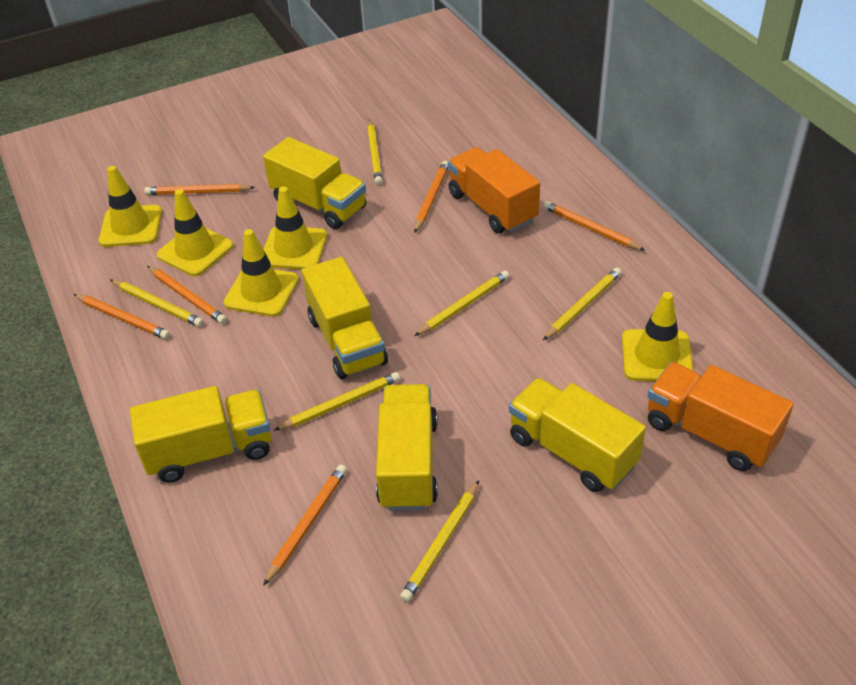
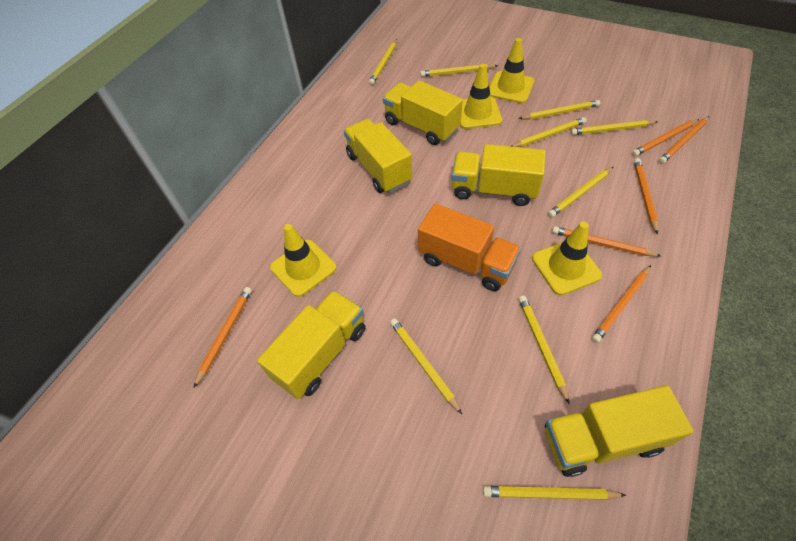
orange truck: [448,147,540,234] [647,362,794,471] = 2 -> [418,203,521,291] = 1
yellow pencil: [111,280,204,327] [274,372,400,431] [367,120,383,185] [400,481,479,602] [414,270,509,336] [543,268,622,340] = 6 -> [369,39,397,85] [390,318,462,414] [420,64,498,77] [483,486,626,500] [512,117,586,147] [518,295,569,403] [519,100,600,120] [548,167,614,217] [571,120,658,135] = 9
yellow traffic cone: [99,166,162,247] [157,189,233,276] [224,229,299,317] [263,187,327,270] [622,292,693,381] = 5 -> [270,224,337,297] [460,64,502,129] [489,38,535,103] [532,222,602,295] = 4

